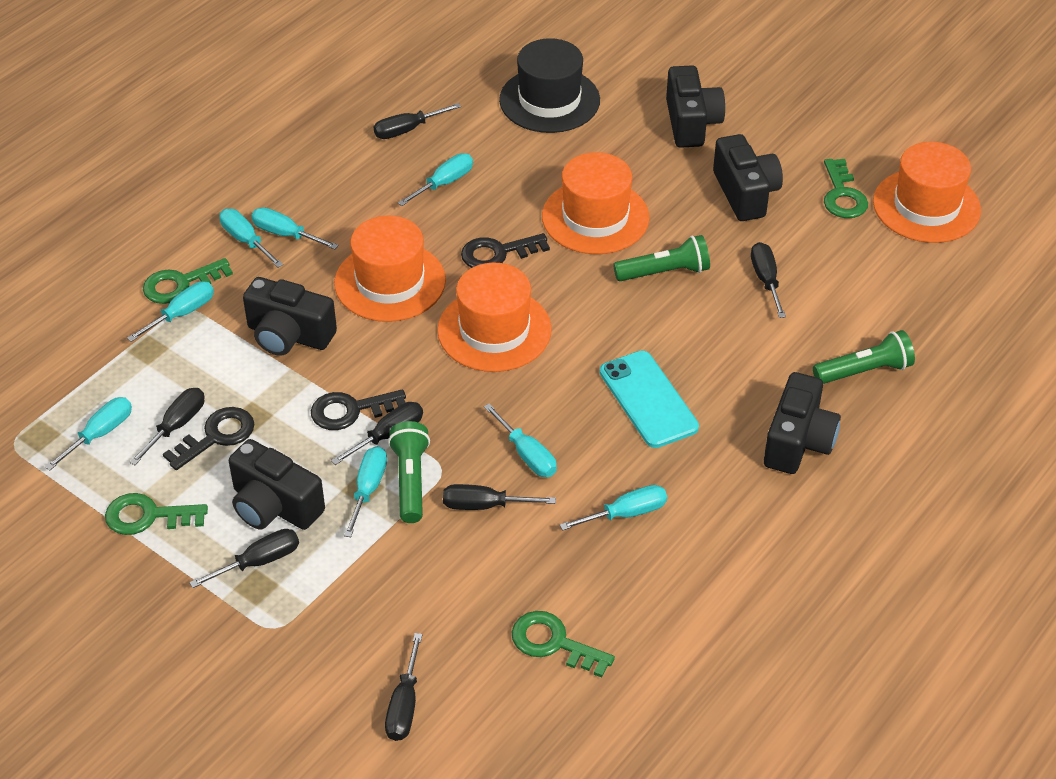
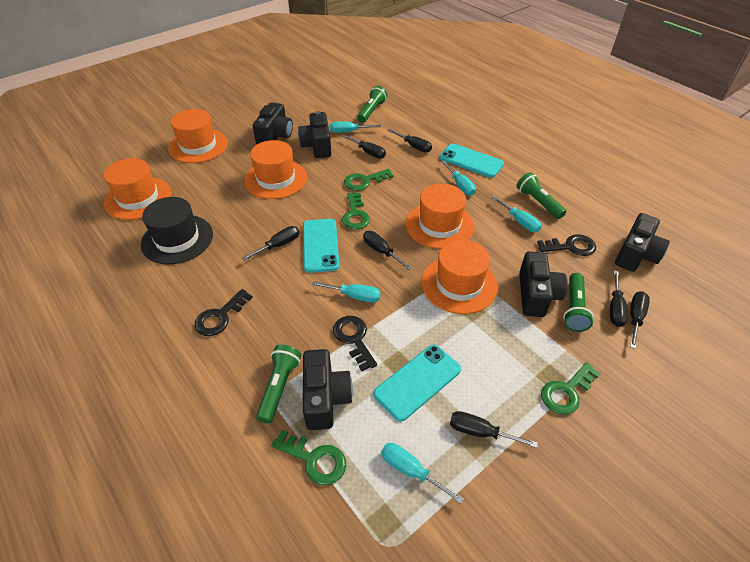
green flashlight: [388,421,430,523] [613,235,710,281] [813,330,915,384] = 3 -> [256,345,301,423] [357,86,387,123] [517,172,566,219] [563,273,594,332] = 4
orange hat: [334,216,446,322] [437,263,552,372] [542,152,649,254] [873,142,981,243] = 4 -> [104,158,172,220] [168,109,228,163] [244,140,307,199] [406,184,474,249] [421,240,498,314] = 5
turquoise phone: [600,351,699,448] = 1 -> [303,219,339,273] [374,345,461,421] [439,144,504,178] = 3
turquoise screwdriver: [45,397,132,471] [127,281,214,342] [219,209,283,267] [251,207,339,249] [344,446,387,537] [398,153,473,206] [484,403,557,477] [560,485,667,531] = 8 -> [312,281,381,302] [330,122,381,133] [381,443,464,504] [441,160,476,196] [492,196,541,232] = 5

